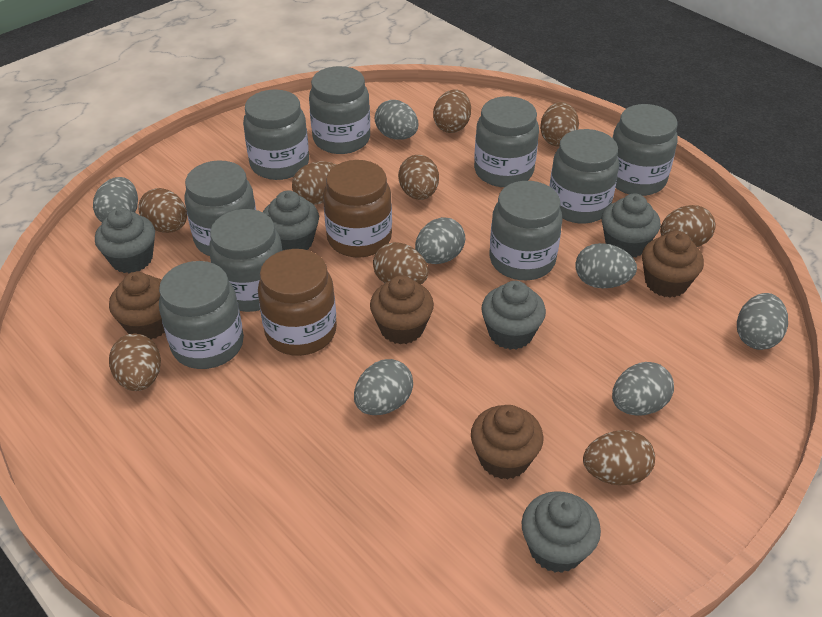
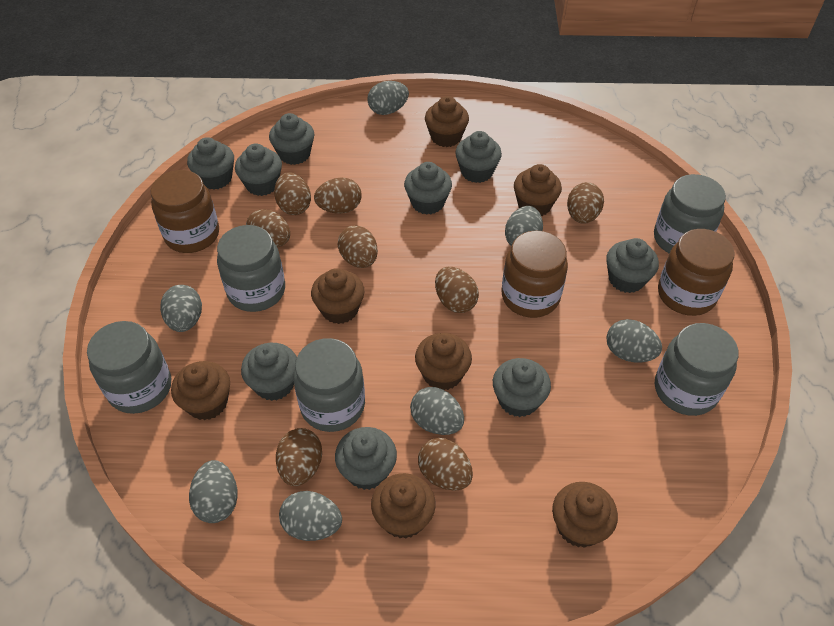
brown cupcake: [109,272,165,339] [370,275,434,345] [471,405,544,480] [642,231,704,298] = 4 -> [171,361,230,420] [311,268,364,324] [371,473,436,539] [415,333,472,390] [425,96,469,147] [514,164,562,216] [552,482,618,548] = 7
brown egg: [109,333,161,391] [138,188,187,233] [292,162,336,205] [373,242,429,284] [398,155,439,200] [433,89,471,133] [540,102,579,146] [583,430,655,485] [660,205,716,247] = 9 -> [246,209,290,247] [274,172,311,215] [276,428,322,486] [314,177,362,214] [338,225,378,268] [418,438,473,491] [435,267,479,313] [567,182,604,224] = 8
brown jar: [258,249,337,356] [323,160,392,258] = 2 -> [151,170,219,253] [501,230,568,318] [658,229,735,316] = 3
grey cupcake: [95,208,155,273] [263,190,319,250] [481,281,546,350] [522,491,601,573] [602,193,661,258] = 5 -> [187,137,234,190] [235,144,282,196] [241,343,297,401] [269,113,314,165] [335,427,397,490] [404,162,452,215] [455,131,502,183] [493,358,551,417] [606,238,659,293] = 9
grey jar: [159,261,244,369] [184,160,256,256] [209,209,283,312] [243,89,309,180] [309,66,370,154] [474,96,539,187] [490,181,562,280] [549,129,619,223] [613,104,678,196] = 9 -> [87,321,171,414] [217,225,285,312] [293,338,365,432] [654,174,726,253] [655,323,739,416] = 5

